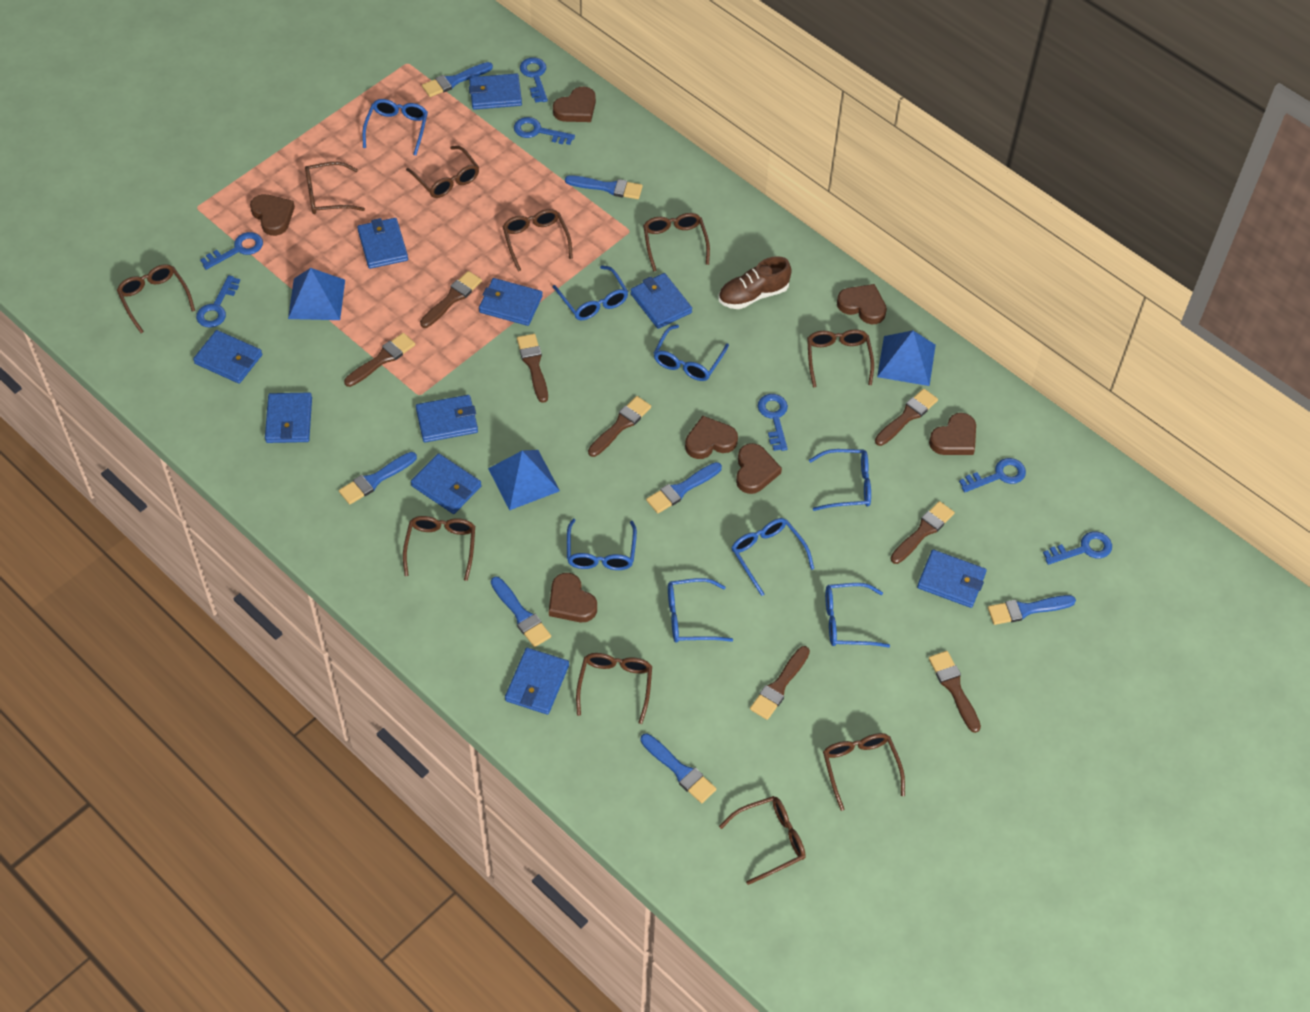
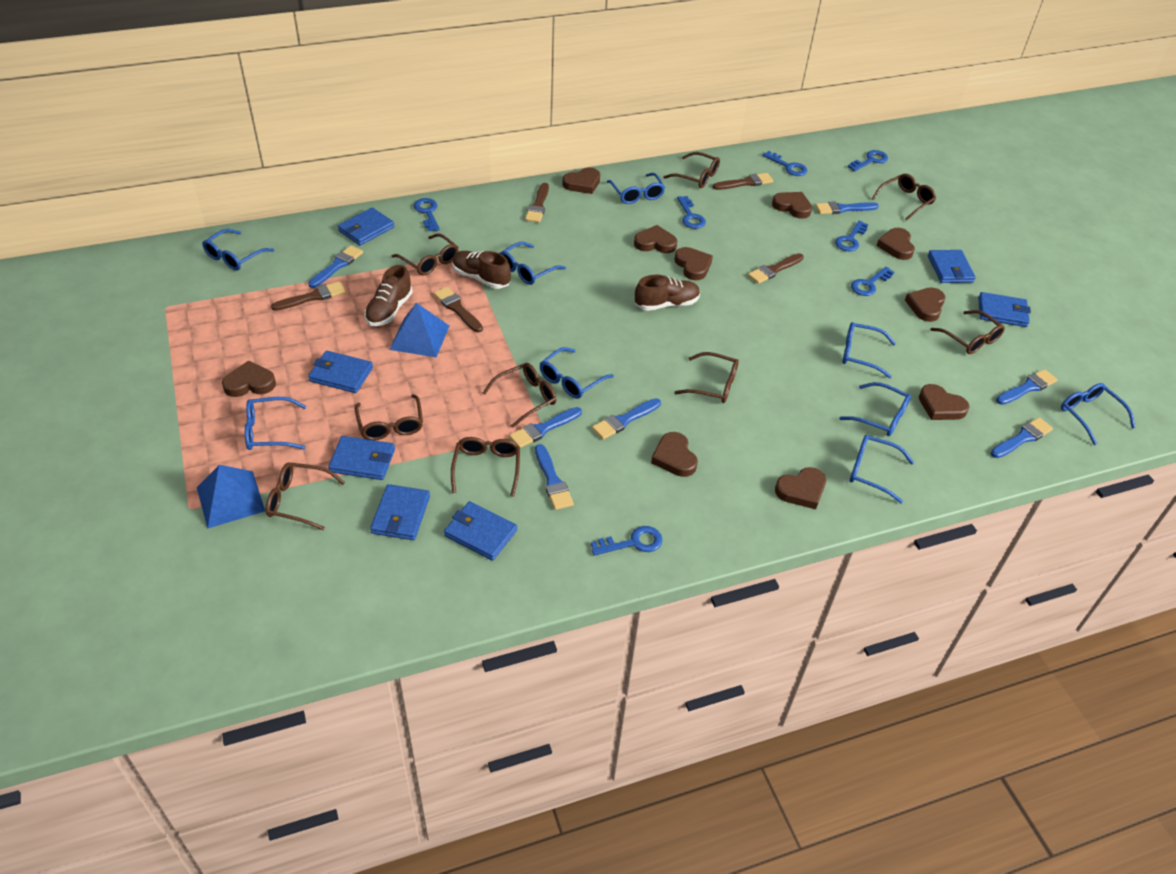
blue glasses: [362,99,428,156] [553,265,628,320] [567,519,637,570] [654,325,729,381] [668,578,733,643] [732,518,814,596] [809,449,871,511] [825,583,890,648] = 8 -> [202,229,274,271] [245,397,306,450] [499,242,566,285] [540,347,614,399] [607,173,665,204] [840,382,911,436] [842,322,896,378] [850,435,914,504] [1061,383,1136,445] = 9
blue pyramid: [288,268,345,320] [488,450,560,510] [877,330,936,386] = 3 -> [197,465,265,529] [389,303,449,357] = 2
blue wallet: [193,330,262,384] [265,393,312,443] [357,218,408,269] [411,453,482,514] [416,395,478,442] [469,73,522,110] [479,278,543,326] [505,648,569,715] [630,273,692,329] [917,550,987,608] = 10 -> [308,351,373,393] [328,436,395,480] [338,208,394,245] [370,484,430,540] [444,501,517,561] [928,250,976,283] [978,292,1031,327] = 7
brown brush: [344,333,415,387] [420,271,482,328] [517,334,548,403] [588,396,651,457] [750,646,810,720] [875,389,938,446] [890,501,955,564] [929,651,981,733] = 8 -> [271,281,345,311] [434,287,483,332] [525,183,549,223] [713,173,773,190] [748,253,804,284] = 5
brown glasses: [117,264,195,333] [305,162,365,214] [403,516,475,581] [406,146,479,198] [502,209,573,271] [576,653,652,724] [643,213,710,272] [719,796,806,885] [807,329,874,388] [823,733,905,811] = 10 -> [266,463,345,530] [355,394,423,440] [392,233,458,275] [451,437,520,497] [483,363,556,428] [663,152,720,188] [674,352,739,403] [872,174,936,221] [930,310,1005,354] = 9
brown heart: [250,194,295,236] [549,573,597,622] [553,87,596,122] [685,416,738,459] [736,443,782,494] [837,284,887,324] [929,413,976,455] = 7 -> [222,361,276,397] [562,168,600,194] [634,225,677,253] [651,432,698,477] [674,247,713,280] [772,192,812,219] [775,467,826,509] [877,228,915,260] [905,287,945,322] [919,384,970,420] = 10
brown shoe: [719,256,792,309] = 1 -> [364,265,413,326] [452,251,511,289] [635,275,700,311] = 3

